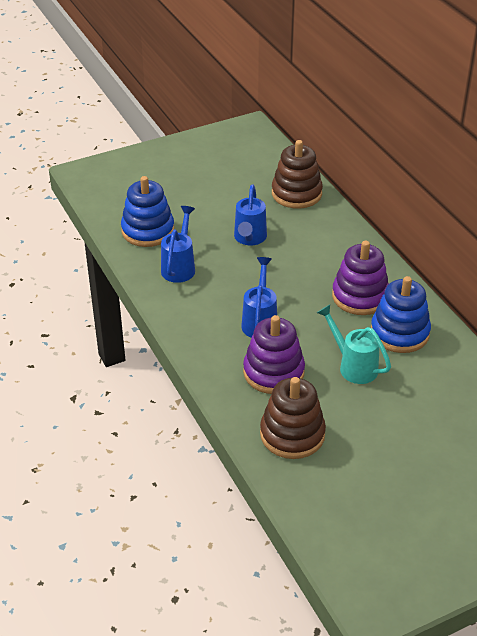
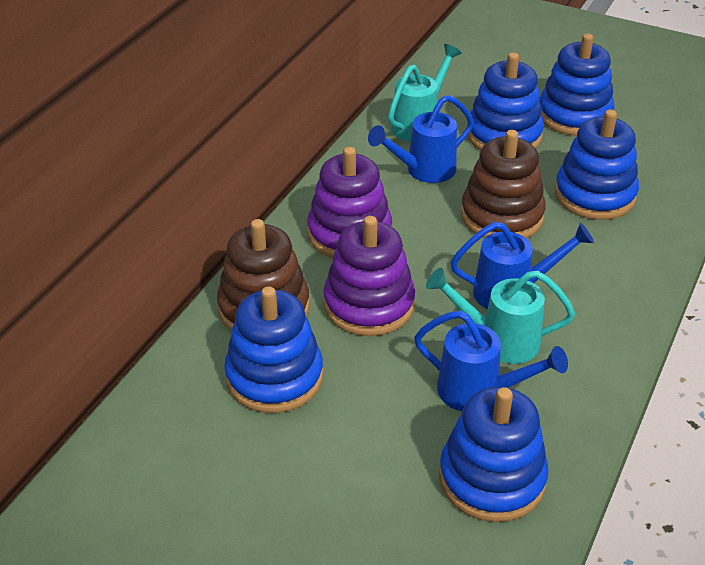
blue stacking toy: [121,176,174,247] [371,276,431,353] = 2 -> [224,286,323,413] [439,387,549,522] [468,52,544,150] [540,33,615,136] [555,109,639,220] = 5
turquoise watering can: [317,305,391,384] = 1 -> [388,44,462,142] [426,268,575,364] = 2

